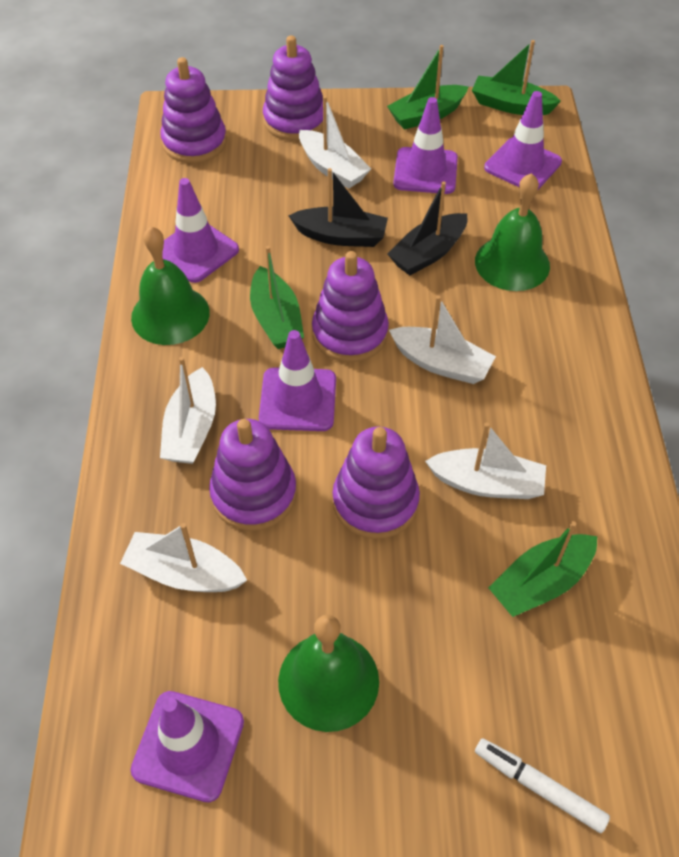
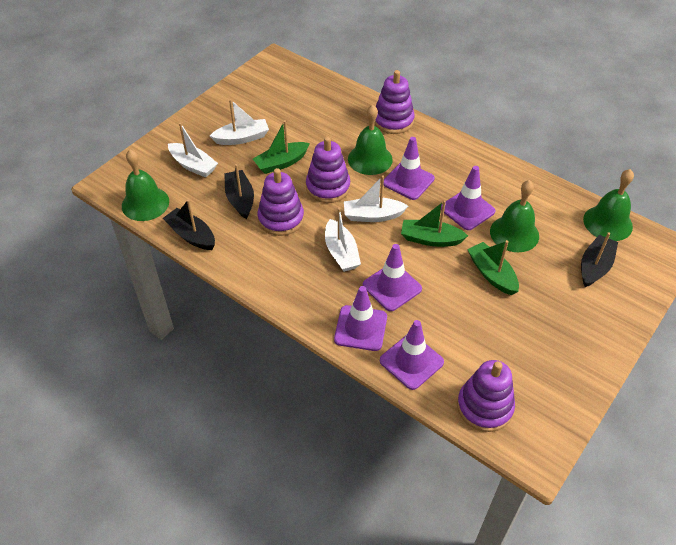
black boat: [288,168,388,247] [387,181,468,275] = 2 -> [163,199,215,250] [224,164,254,219] [581,233,618,287] = 3
green bell: [131,226,210,345] [278,614,379,732] [475,173,550,291] = 3 -> [122,150,169,221] [348,105,393,175] [490,180,539,252] [583,169,634,241] = 4
green boat: [250,246,304,349] [387,45,468,130] [472,40,561,115] [488,521,597,617] = 4 -> [253,120,310,174] [401,201,468,247] [467,240,519,295] = 3
purple stacking toy: [160,57,227,163] [209,419,297,531] [263,35,323,141] [312,251,389,362] [332,427,420,539] = 5 -> [257,168,304,236] [306,137,350,203] [374,70,415,134] [457,360,515,432] = 4
white boat: [120,523,247,592] [160,357,216,464] [299,96,371,189] [389,295,496,384] [425,422,546,499] = 5 -> [168,122,218,178] [210,99,269,145] [325,208,361,272] [344,176,408,222] = 4
white marker: [475,738,610,833] = 1 -> none = 0

